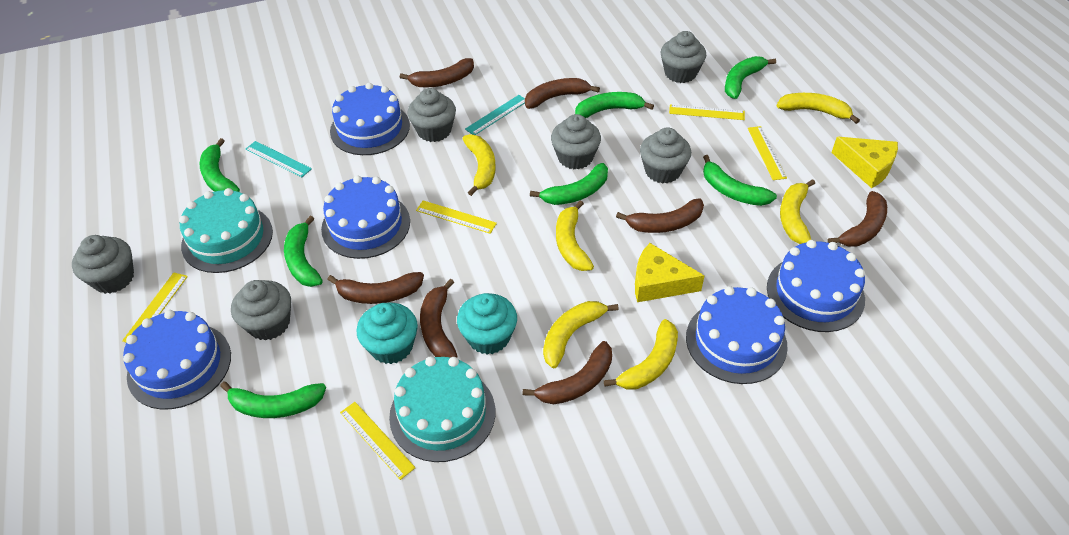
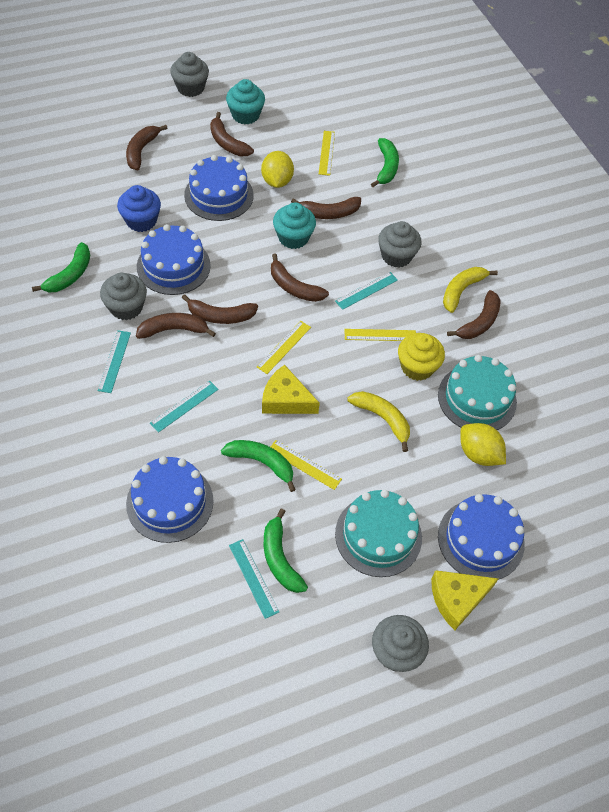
blue cake: [123,310,231,409] [321,176,410,259] [330,83,410,155] [686,286,788,384] [767,240,865,332] = 5 -> [126,456,214,543] [137,224,211,295] [184,155,254,221] [438,494,525,580] = 4
blue cupcake: none = 0 -> [117,185,161,232] = 1
green banana: [200,138,240,192] [220,381,326,418] [284,216,323,287] [530,163,608,205] [575,92,654,118] [703,155,777,206] [725,56,776,99] = 7 -> [32,242,90,292] [221,440,296,492] [264,508,308,593] [371,138,399,187] = 4
grey cupcake: [72,235,134,294] [231,280,291,341] [407,88,456,142] [551,114,601,169] [640,127,691,183] [661,31,706,83] = 6 -> [100,273,147,320] [170,52,209,97] [372,615,429,672] [378,221,421,268] = 4
turquoise ruler: [246,141,312,177] [465,95,525,135] = 2 -> [98,330,131,393] [150,381,219,433] [229,539,279,619] [335,272,398,310] = 4
yellow banana: [463,134,496,196] [543,301,619,368] [556,200,594,271] [604,319,678,389] [777,93,860,124] [780,179,815,244] = 6 -> [347,391,410,452] [443,267,498,313] = 2
yellow cupcake: none = 0 -> [398,333,445,381] = 1
yellow lemon: none = 0 -> [261,151,294,188] [460,423,506,466] = 2
yellow ruler: [122,273,188,342] [340,402,415,480] [416,200,497,234] [669,104,745,120] [748,126,787,180] = 5 -> [257,321,311,374] [271,440,342,490] [319,131,335,176] [344,329,416,341] = 4

